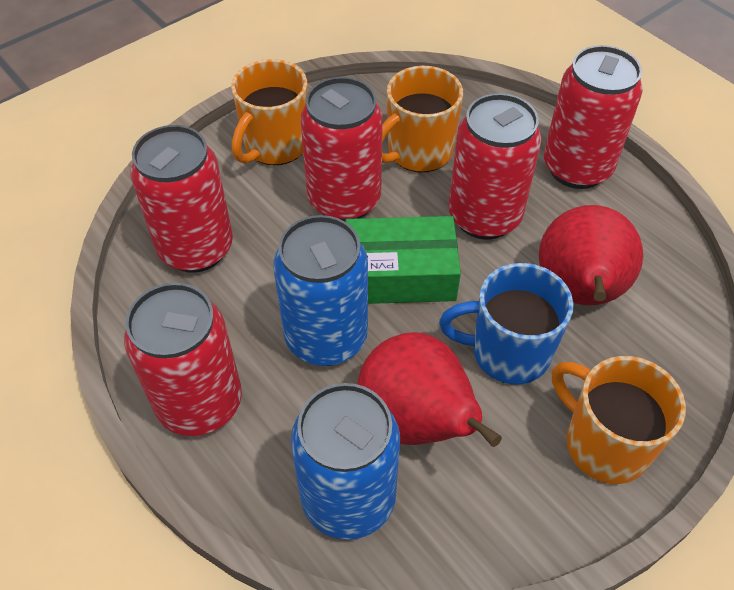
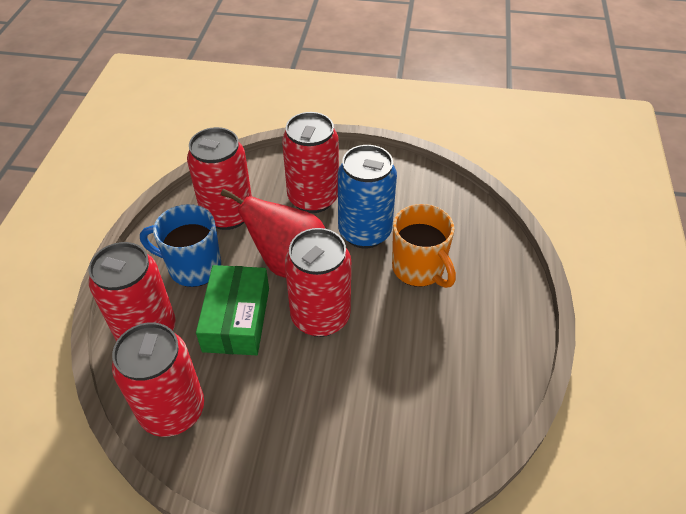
blue can: [273,215,368,366] [291,383,400,540] = 2 -> [338,145,397,248] = 1
orange mug: [231,59,308,165] [382,66,463,172] [552,356,686,484] = 3 -> [392,204,456,288] = 1
red pear: [357,332,502,447] [539,205,643,305] = 2 -> [221,188,325,278] = 1

